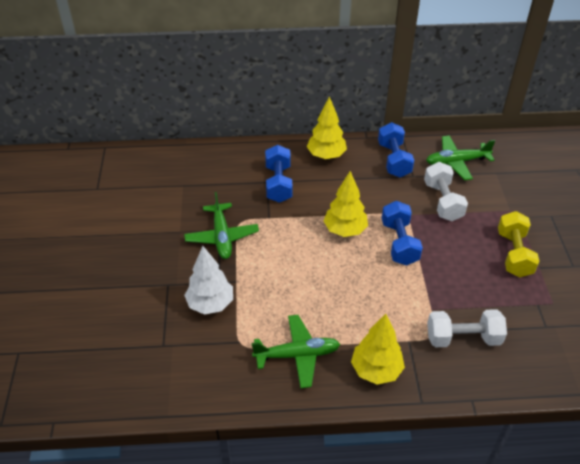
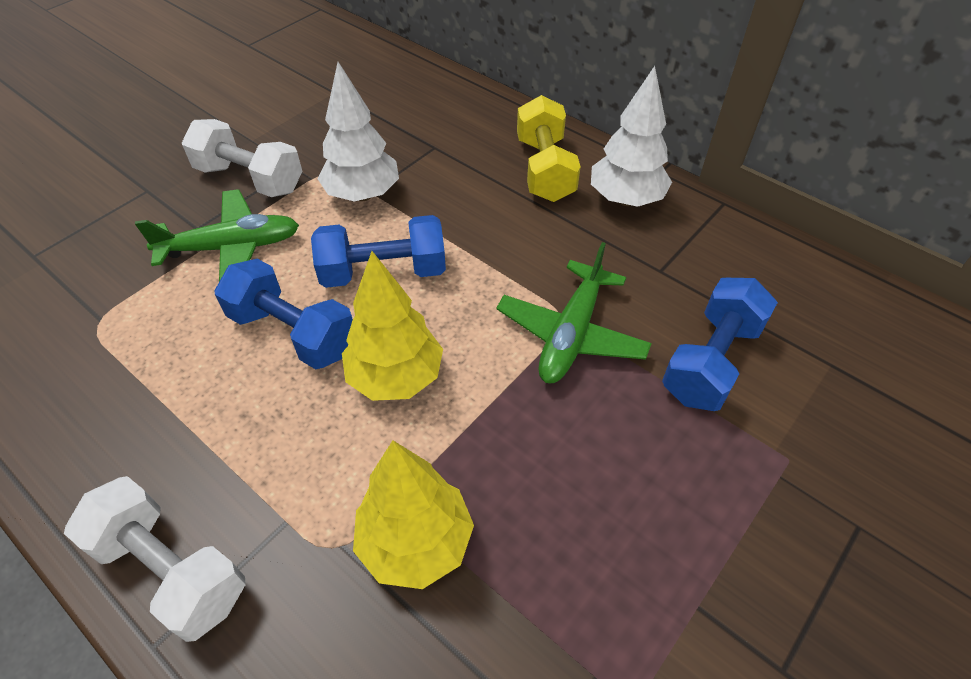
green plane: [184,192,259,259] [252,315,340,388] [426,135,495,180] = 3 -> [135,189,299,281] [496,242,652,383] = 2
white tree: [184,246,233,315] = 1 -> [318,62,399,202] [591,66,672,207] = 2
yellow tree: [307,96,347,159] [323,171,368,237] [351,314,405,385] = 3 -> [342,251,443,401] [353,440,474,589] = 2

